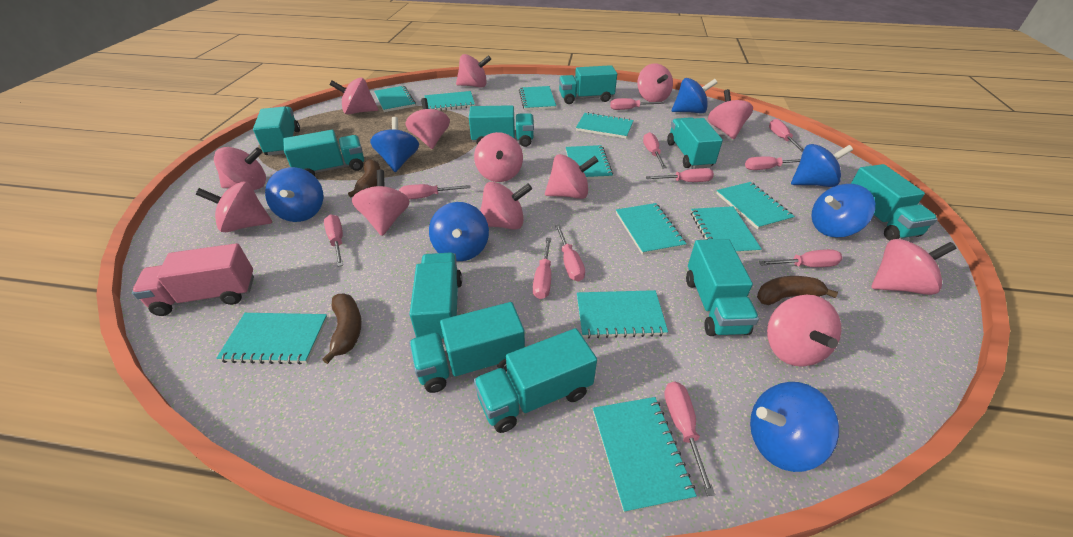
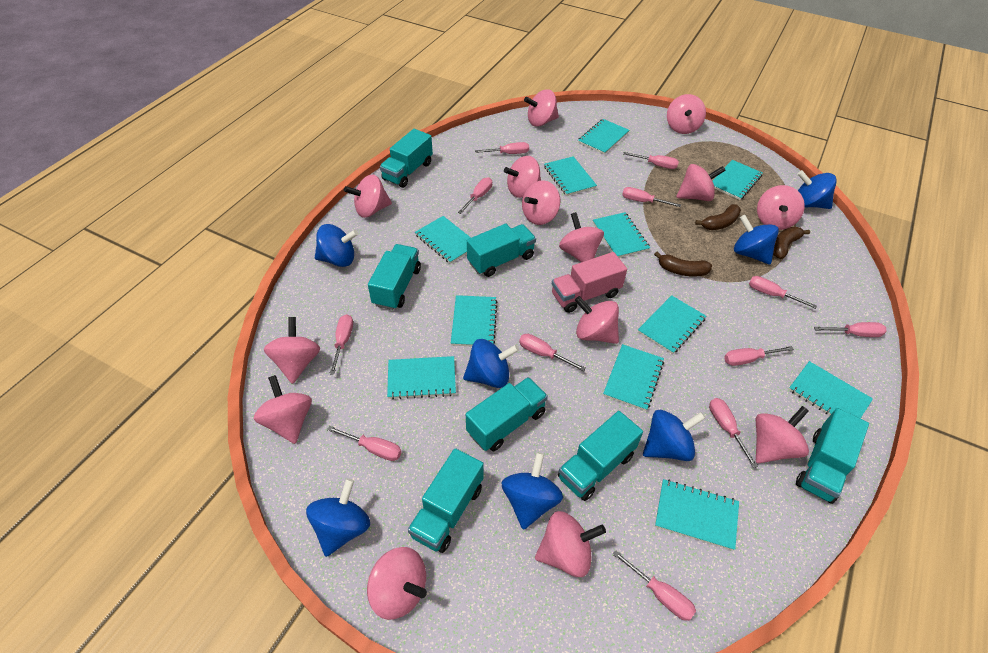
pink screwdriver: [324,214,343,267] [399,184,471,199] [533,238,551,299] [555,225,585,281] [610,98,664,110] [643,132,667,168] [646,168,714,182] [664,381,715,496] [745,157,801,170] [759,249,843,267] [769,119,804,152] = 11 -> [327,426,402,461] [329,314,353,375] [458,177,492,214] [475,142,529,154] [519,334,586,372] [613,550,696,621] [622,187,681,207] [623,152,679,169] [709,398,758,468] [724,346,794,366] [749,276,817,309] [814,322,887,337] = 12
pink spinning top: [196,181,272,232] [214,147,266,190] [330,77,378,114] [352,170,410,236] [405,98,450,149] [456,54,491,88] [474,132,523,182] [480,182,532,230] [545,154,598,199] [637,63,673,102] [708,89,753,139] [767,295,842,367] [871,239,956,295] = 13 -> [254,375,312,444] [264,317,320,384] [344,174,392,218] [367,547,427,620] [504,156,541,198] [522,180,560,225] [524,89,559,127] [535,511,606,577] [559,212,604,262] [575,296,619,344] [667,94,706,134] [676,164,726,201] [756,406,809,463] [757,185,805,230] = 14
turquoise truck: [253,106,300,156] [283,130,364,176] [409,302,525,393] [410,252,462,342] [469,105,534,147] [473,328,597,433] [559,65,617,104] [667,117,723,169] [686,239,759,336] [851,164,938,240] = 10 -> [368,244,421,310] [380,129,433,188] [408,448,484,553] [466,377,548,451] [467,224,536,277] [558,411,643,501] [796,408,869,504] = 7

